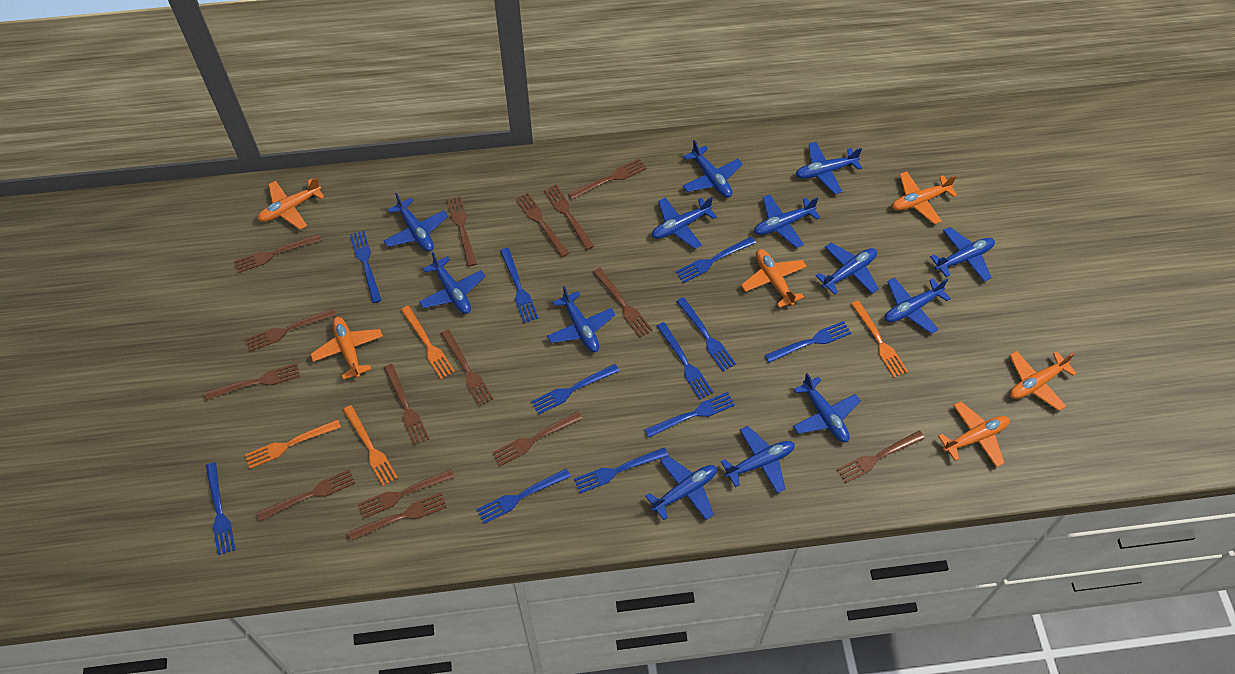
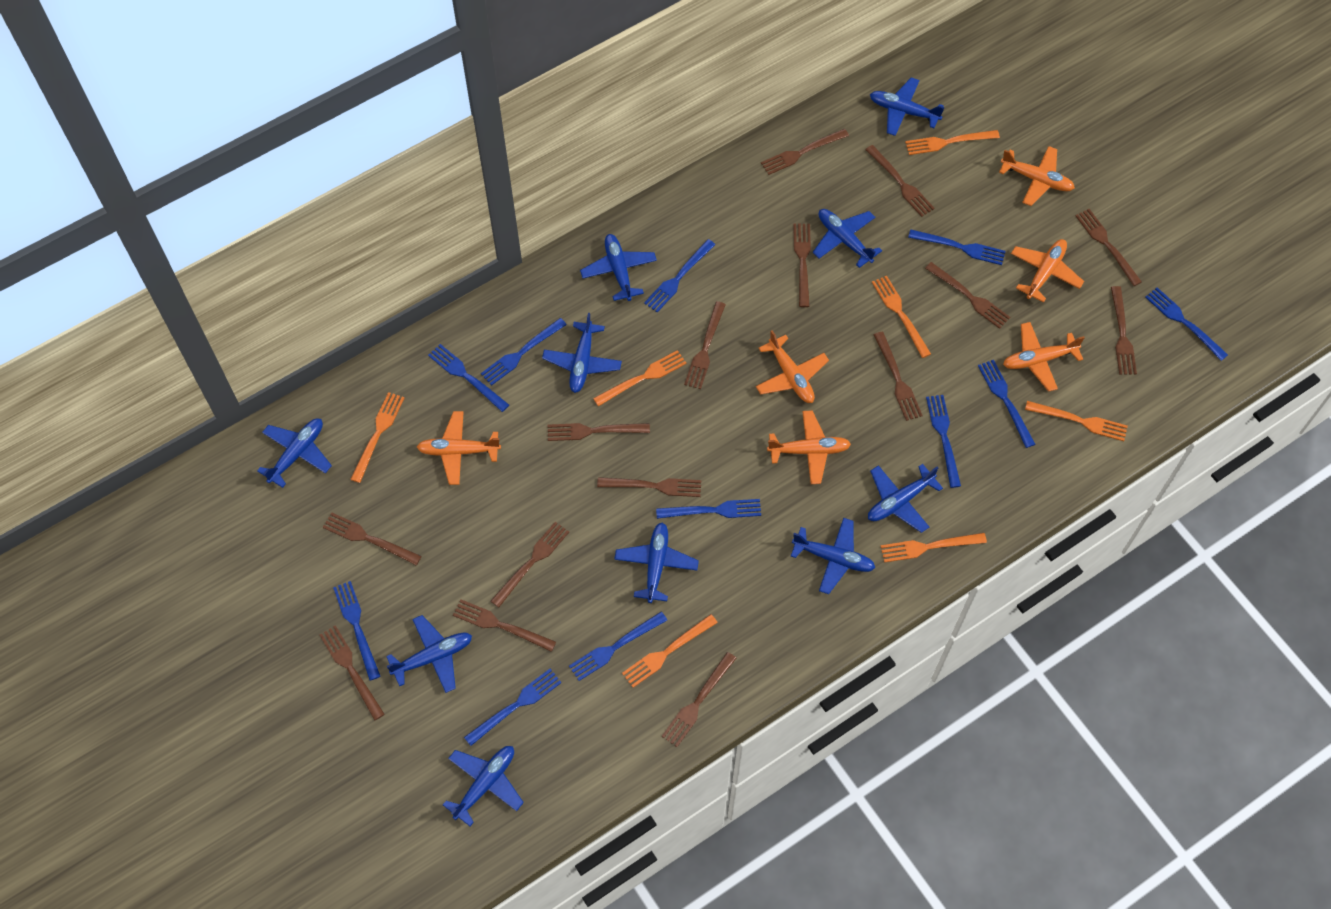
blue plane: [383,193,448,252] [419,252,486,314] [547,286,615,352] [645,455,717,520] [652,197,717,249] [683,140,743,198] [721,426,795,493] [754,195,820,248] [793,373,860,442] [796,142,862,194] [816,243,879,295] [885,277,951,334] [930,227,995,282] = 13 -> [257,418,332,488] [386,615,472,693] [443,746,524,826] [542,313,622,393] [580,234,657,301] [614,522,699,603] [791,518,875,594] [813,209,882,268] [868,464,943,533] [870,77,945,136] = 10
orange fork: [245,419,341,469] [343,405,398,486] [401,306,455,379] [851,300,908,378] = 4 -> [350,392,404,483] [593,350,687,407] [622,614,718,688] [872,276,931,358] [881,533,987,563] [905,130,1000,155] [1025,401,1128,441] = 7

